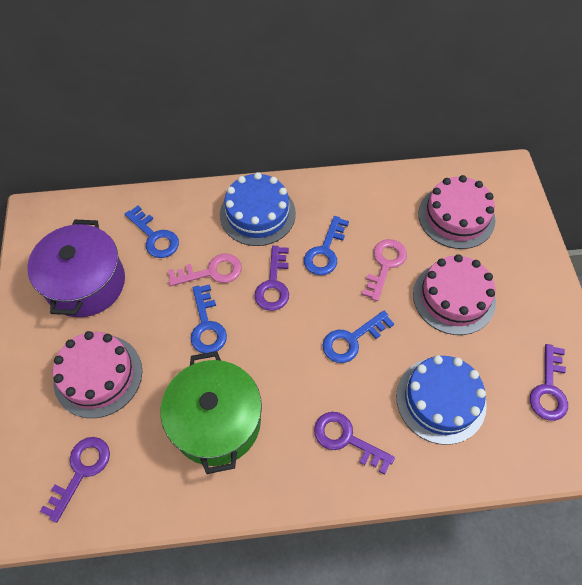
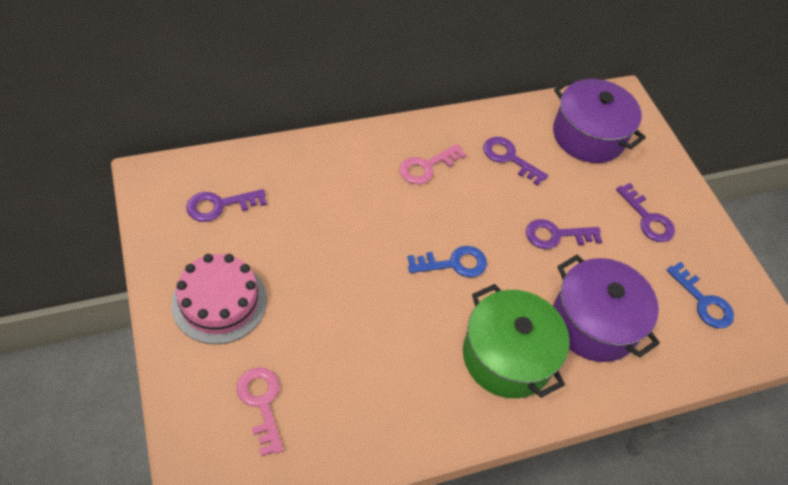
blue cake: [220,172,296,246] [396,355,487,445] = 2 -> none = 0
blue key: [125,206,179,258] [191,284,227,353] [304,216,349,275] [323,311,394,363] = 4 -> [407,246,487,278] [667,262,734,328] = 2
pink cake: [53,331,142,418] [413,254,496,335] [418,175,495,249] = 3 -> [171,254,267,344] = 1
purple pot: [27,219,125,317] = 1 -> [553,79,646,163] [553,255,660,362] = 2

